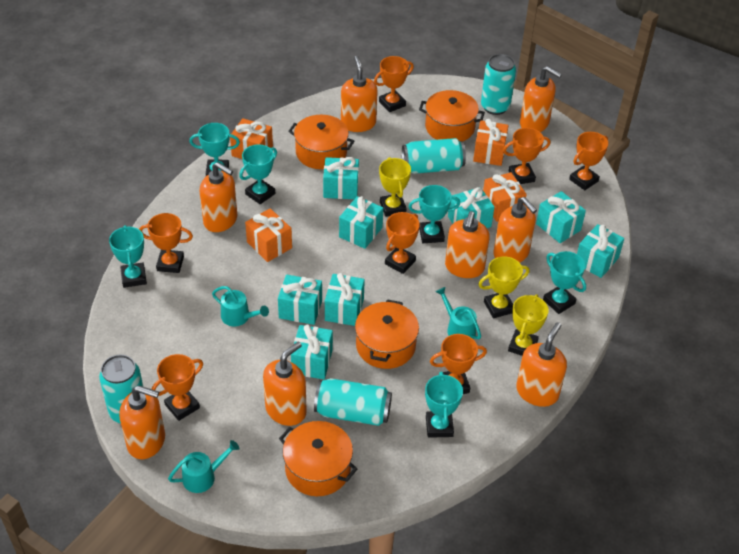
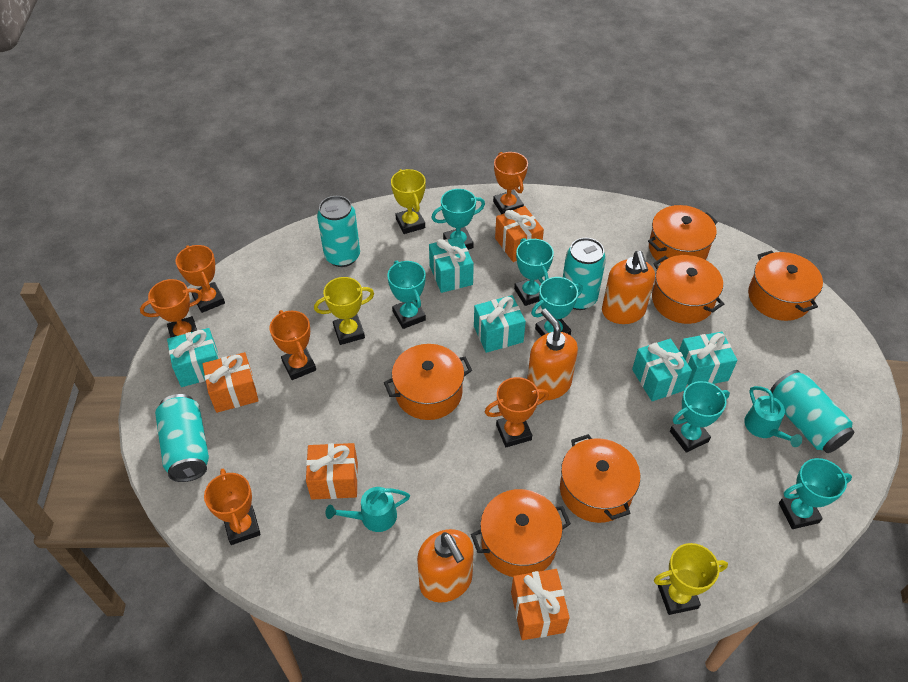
orange pot: [279,421,357,496] [288,115,354,169] [355,299,419,369] [419,90,485,141] = 4 -> [384,344,472,420] [471,489,571,577] [560,434,640,523] [648,205,718,264] [652,255,724,324] [748,250,823,321] = 6
orange soap dispenser: [119,385,165,459] [200,162,237,232] [263,342,307,426] [341,56,378,132] [445,211,490,278] [493,197,537,263] [516,322,567,407] [520,66,562,132] = 8 -> [417,529,474,602] [527,309,578,400] [602,251,655,324] = 3
orange trophy: [139,213,193,273] [151,354,203,421] [374,56,414,112] [385,212,420,274] [430,334,487,394] [503,128,550,184] [569,132,608,190] = 7 -> [140,279,203,338] [176,245,225,313] [204,469,261,545] [270,310,316,380] [485,377,549,447] [493,152,528,214] = 6
turquoise gift: [278,274,322,325] [291,325,333,379] [323,157,359,199] [325,273,365,326] [339,196,383,249] [448,187,494,228] [536,191,586,243] [577,224,624,278] = 8 -> [167,328,219,387] [429,237,474,293] [474,295,526,353] [632,339,692,401] [679,332,737,385] = 5
turquoise watering can: [168,440,240,493] [212,286,269,326] [436,287,481,339] = 3 -> [326,487,410,532] [744,386,802,447] = 2

